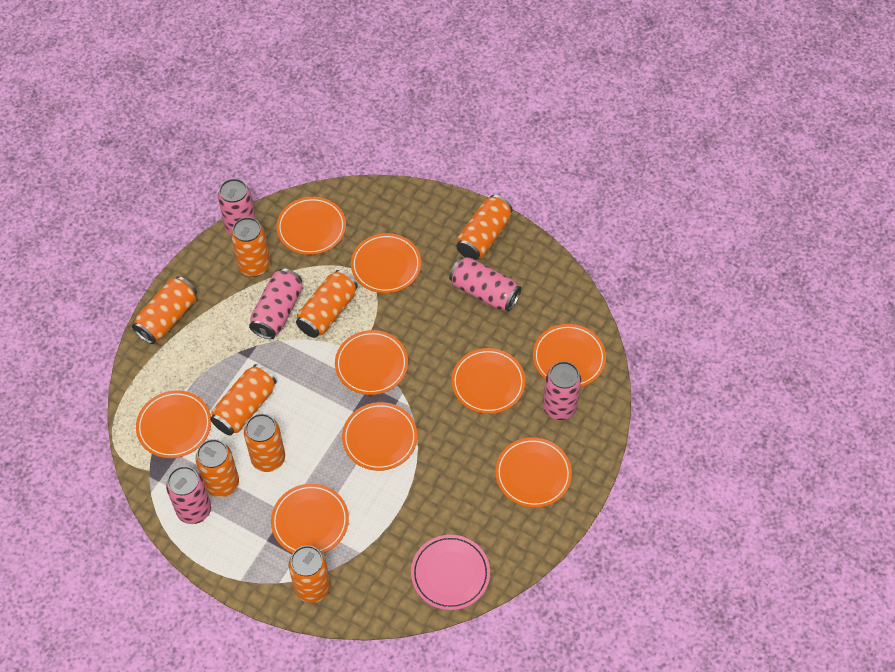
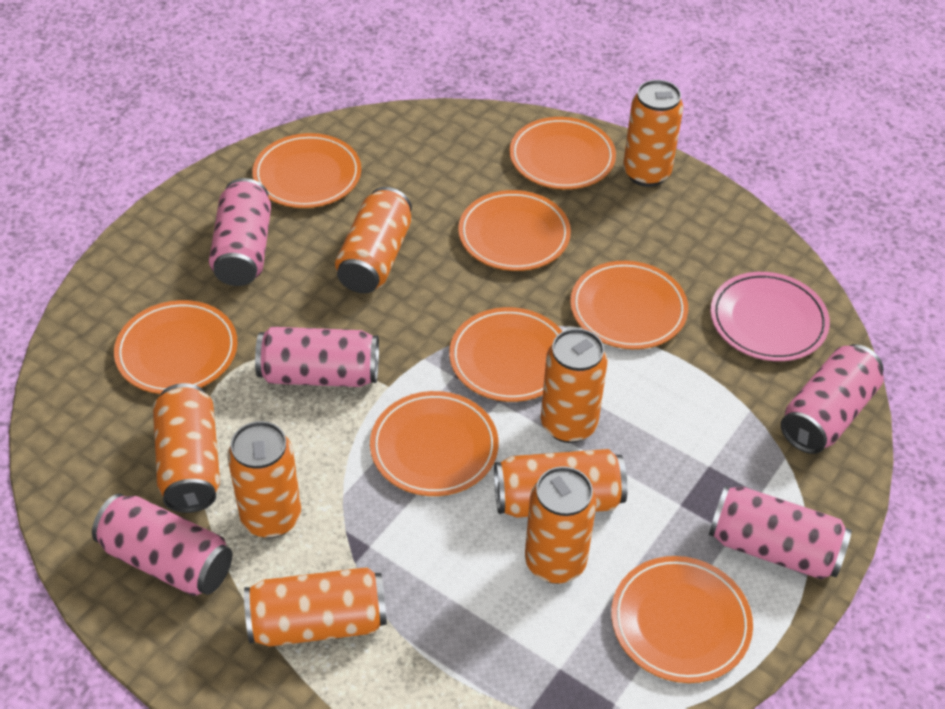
orange plate: [136,390,211,458] [271,484,349,553] [276,197,346,255] [335,330,408,395] [342,402,417,471] [351,233,421,293] [451,348,525,414] [495,437,572,508] [533,324,606,387] = 9 -> [114,300,238,394] [253,133,361,208] [370,391,498,496] [449,307,562,402] [458,190,571,271] [510,117,616,189] [570,261,688,349] [611,556,753,683] = 8

